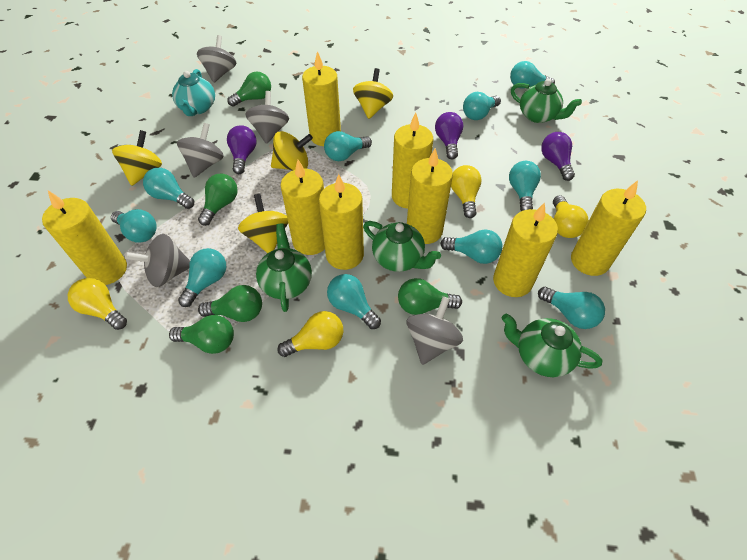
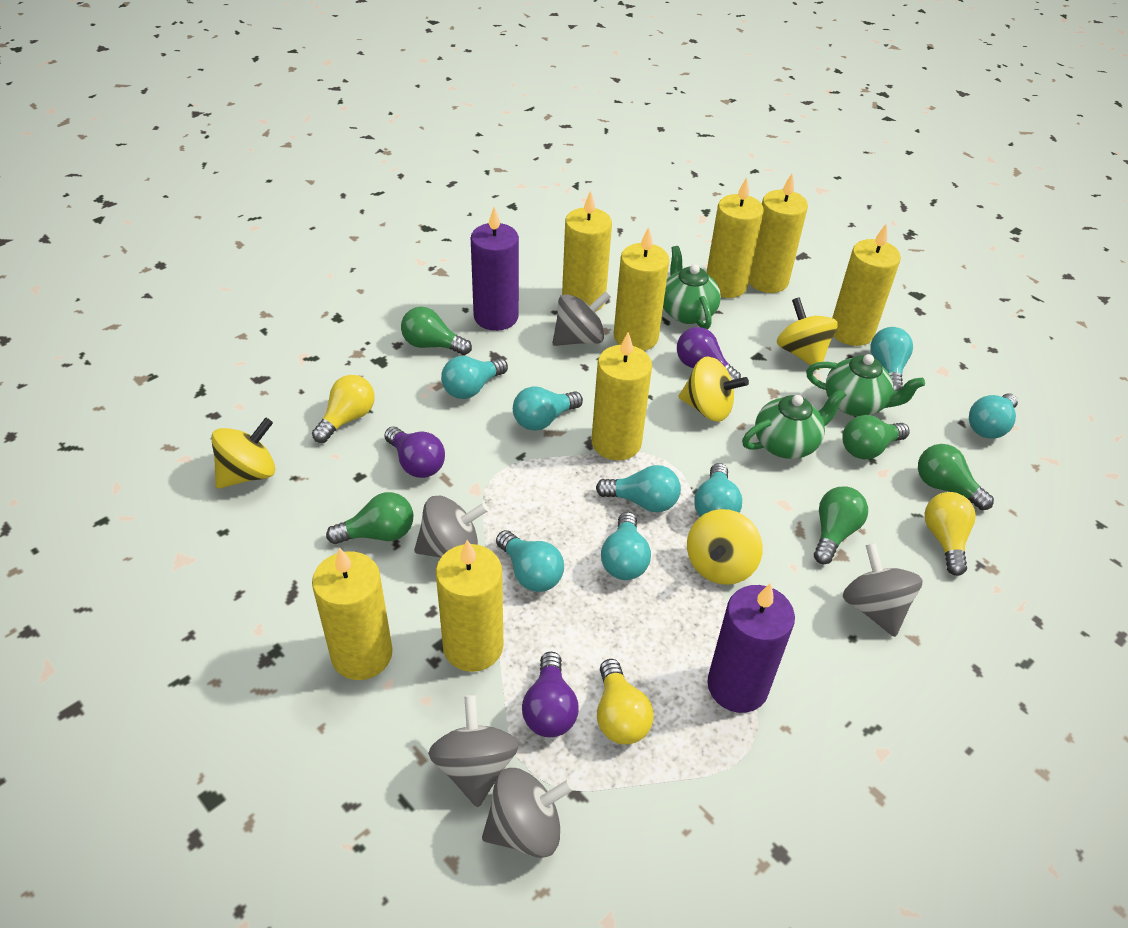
green teapot: [256,223,312,312] [363,221,441,272] [502,314,602,377] [511,79,582,123] = 4 -> [663,246,721,329] [742,389,846,459] [806,354,925,416] = 3
purple candle: none = 0 -> [471,207,519,331] [707,583,795,713] = 2
turquoise light bulb: [111,209,157,243] [143,168,194,209] [178,248,226,307] [324,131,372,161] [327,274,381,329] [440,230,502,264] [463,92,501,120] [509,161,541,211] [510,61,555,89] [538,287,605,329] = 10 -> [441,356,508,399] [496,530,564,592] [513,386,583,431] [596,465,681,512] [601,512,651,580] [694,463,742,517] [870,327,913,391] [969,393,1018,438] = 8
turquoise teapot: [172,69,215,116] = 1 -> none = 0
yellow light bulb: [68,278,127,330] [277,311,343,357] [451,165,482,218] [553,195,588,238] = 4 -> [312,375,375,443] [597,659,654,745] [925,492,976,576] = 3

